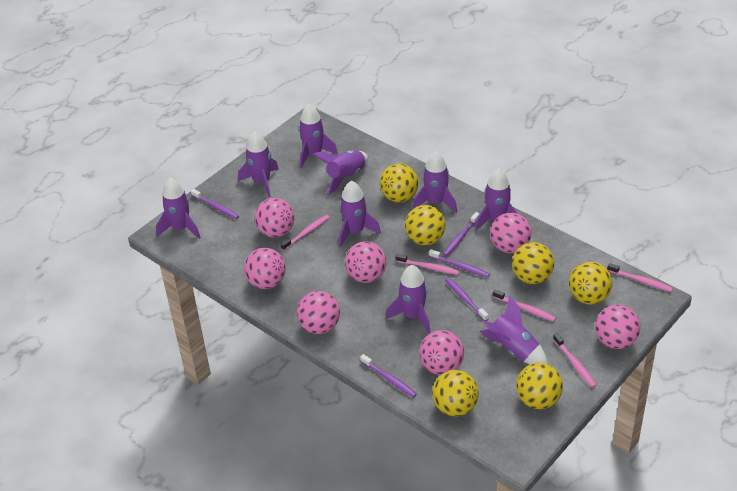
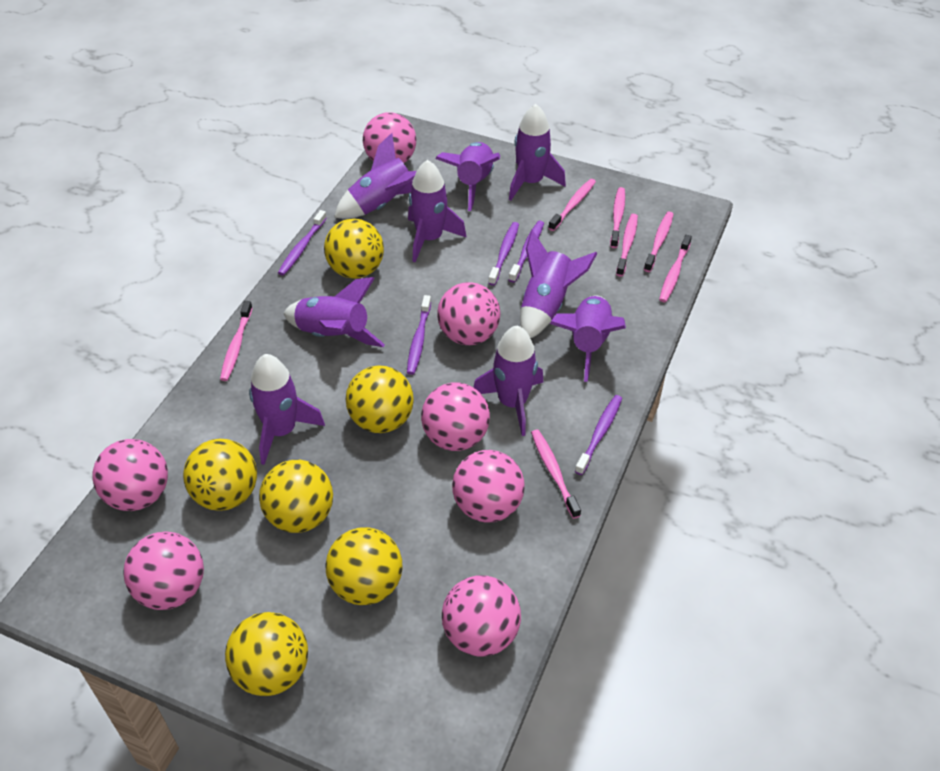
pink toothbrush: [280,215,330,251] [396,254,460,275] [493,289,556,321] [553,333,597,388] [607,263,673,292] = 5 -> [220,301,252,381] [531,430,581,519] [549,179,596,231] [610,187,625,248] [616,214,638,277] [644,211,674,272] [659,235,692,302] = 7

